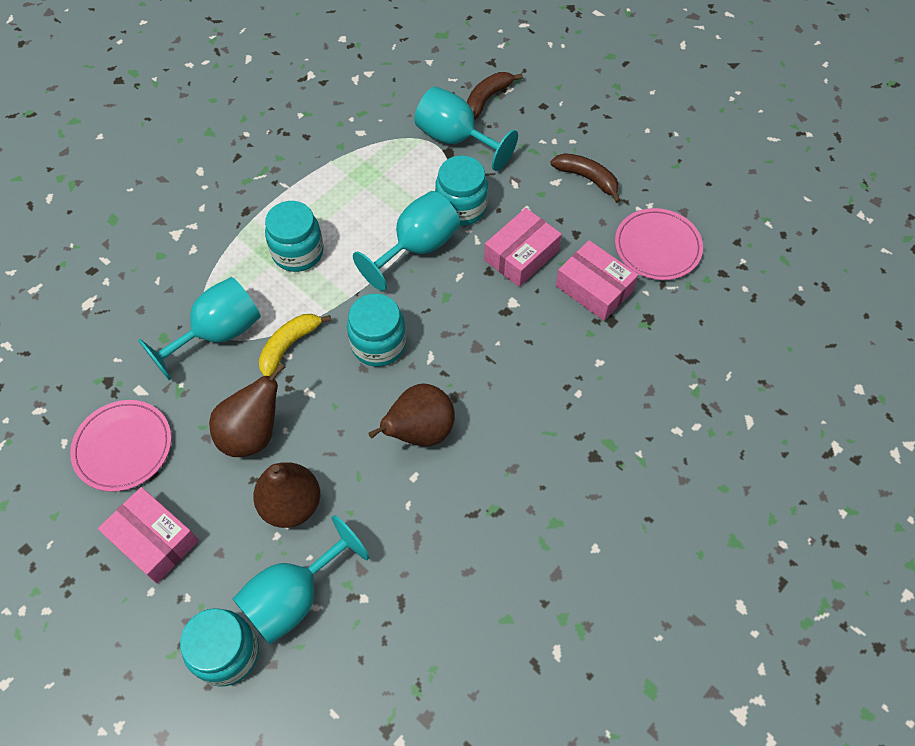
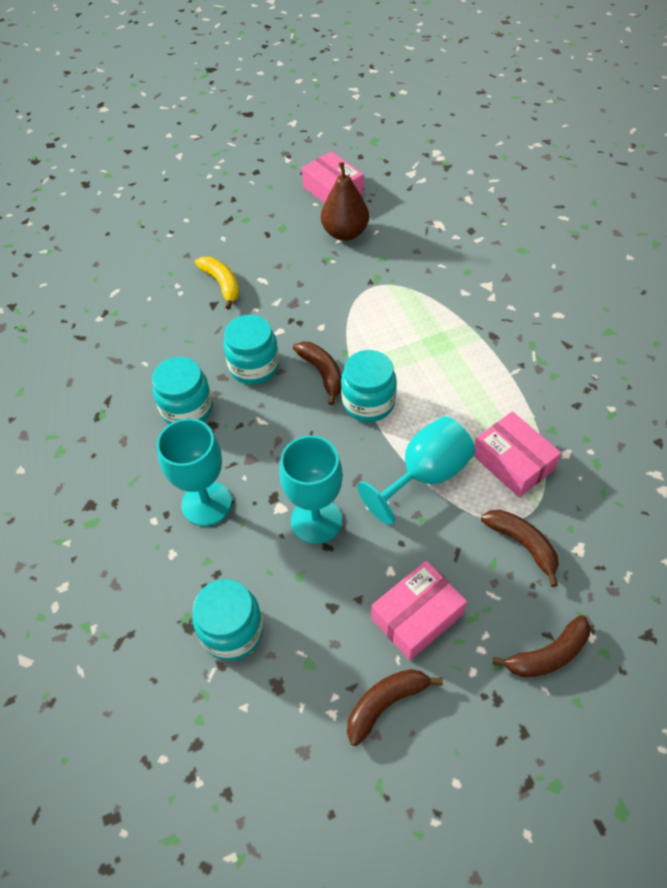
brown banana: [467,72,523,120] [551,153,621,203] = 2 -> [293,341,342,405] [347,669,443,746] [481,510,559,587] [493,615,590,678] = 4
brown pear: [209,363,285,457] [253,463,320,528] [368,383,455,447] = 3 -> [321,162,369,241] = 1
pink plate: [70,400,172,492] [615,208,703,280] = 2 -> none = 0
turquoise goblet: [138,277,261,381] [233,515,369,645] [353,191,460,291] [415,87,518,171] = 4 -> [157,418,232,526] [279,436,343,544] [357,416,475,525] = 3

